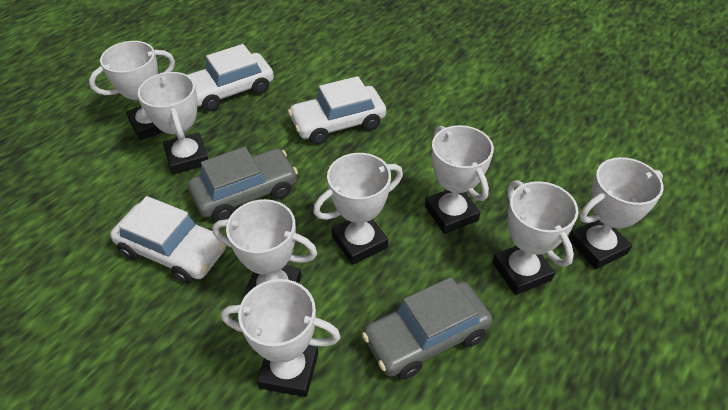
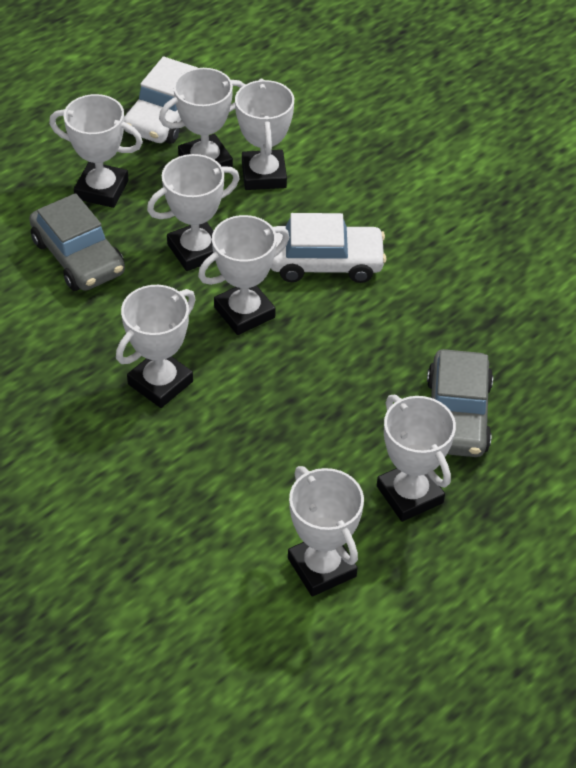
white car: [110,196,226,284] [188,44,274,111] [288,76,386,145] = 3 -> [124,57,198,144] [271,213,387,283] = 2

